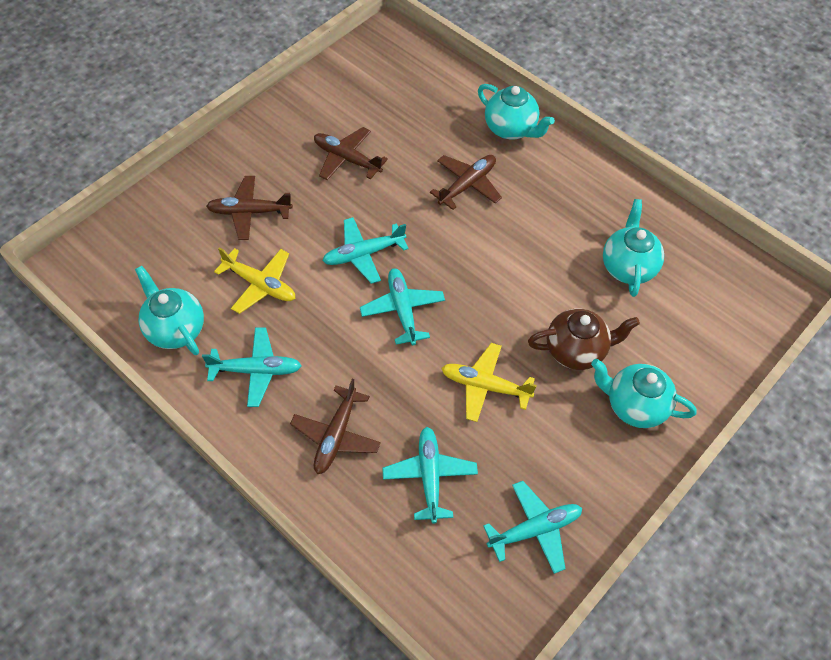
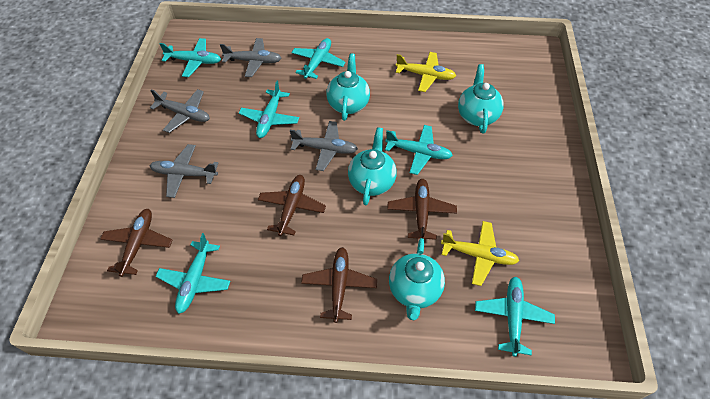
brown teapot: [528,309,640,370] = 1 -> none = 0
grey plane: none = 0 -> [150,89,210,133] [150,144,218,198] [220,38,281,77] [290,121,358,171] = 4
turquoise plane: [202,327,302,407] [323,217,409,284] [360,268,445,345] [382,427,478,524] [483,481,582,574] = 5 -> [156,233,230,314] [159,38,221,77] [239,81,299,138] [291,38,346,79] [385,125,453,175] [475,276,555,357] = 6

